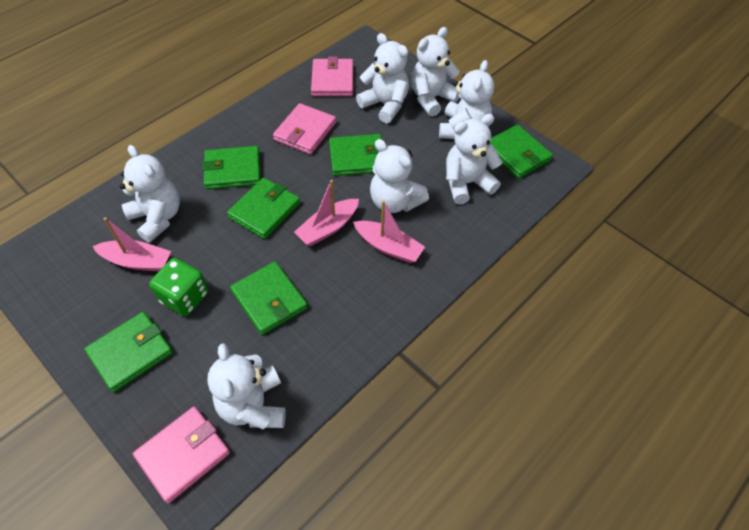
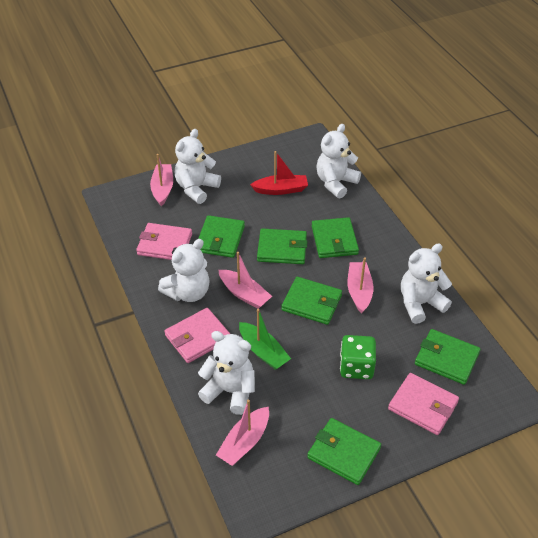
green boat: none = 0 -> [239,309,291,370] = 1
pink boat: [92,217,171,271] [294,180,359,246] [353,201,425,263] = 3 -> [150,154,173,206] [216,400,269,466] [218,252,272,309] [347,257,374,314] = 4
red boat: none = 0 -> [250,151,308,195] = 1
white teddy bear: [120,145,180,243] [207,343,286,429] [356,33,409,123] [370,139,429,213] [411,27,460,117] [439,60,494,139] [446,114,503,204] = 7 -> [158,239,210,302] [175,129,221,204] [198,331,255,415] [316,124,361,199] [401,243,452,324] = 5

